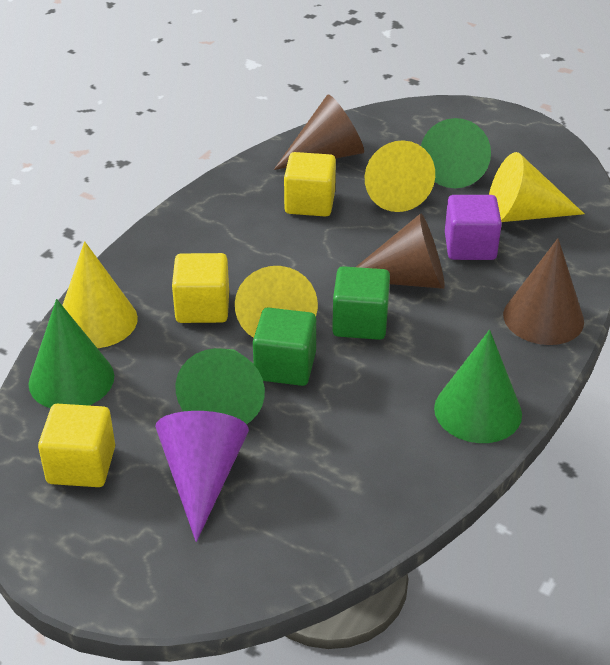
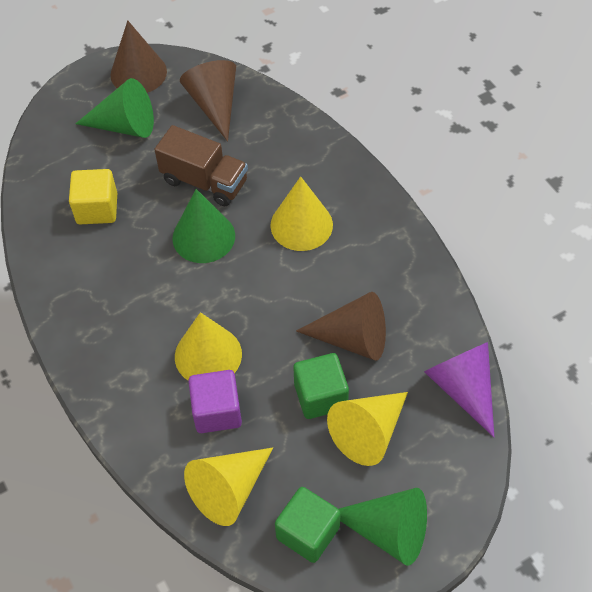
brown truck: none = 0 -> [154,125,248,206] = 1
green cone: [28,299,114,408] [176,348,265,424] [421,118,491,188] [434,330,522,443] = 4 -> [75,78,154,138] [172,189,235,263] [339,488,427,566] = 3
yellow cube: [38,404,115,487] [172,253,229,323] [284,152,336,217] = 3 -> [69,169,117,224] = 1

